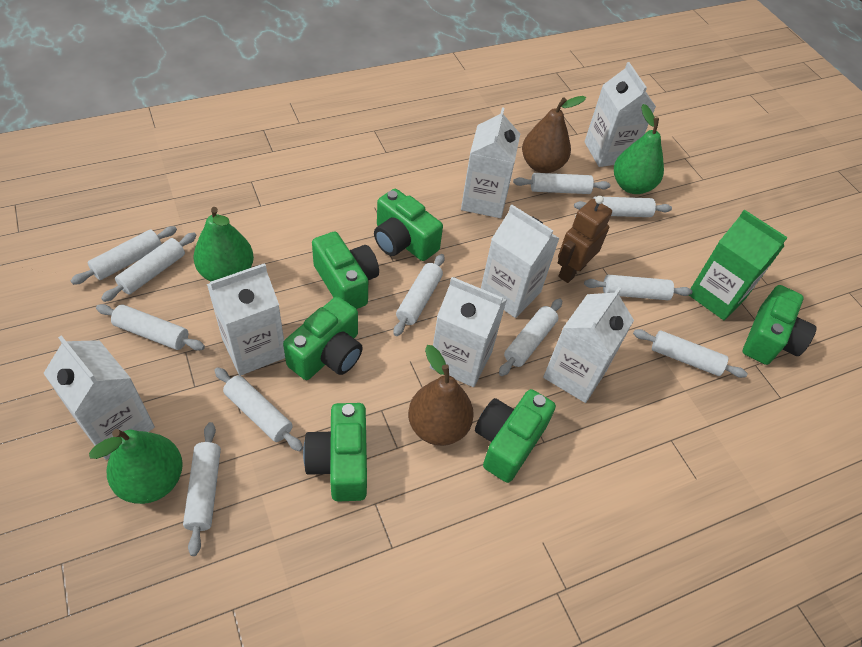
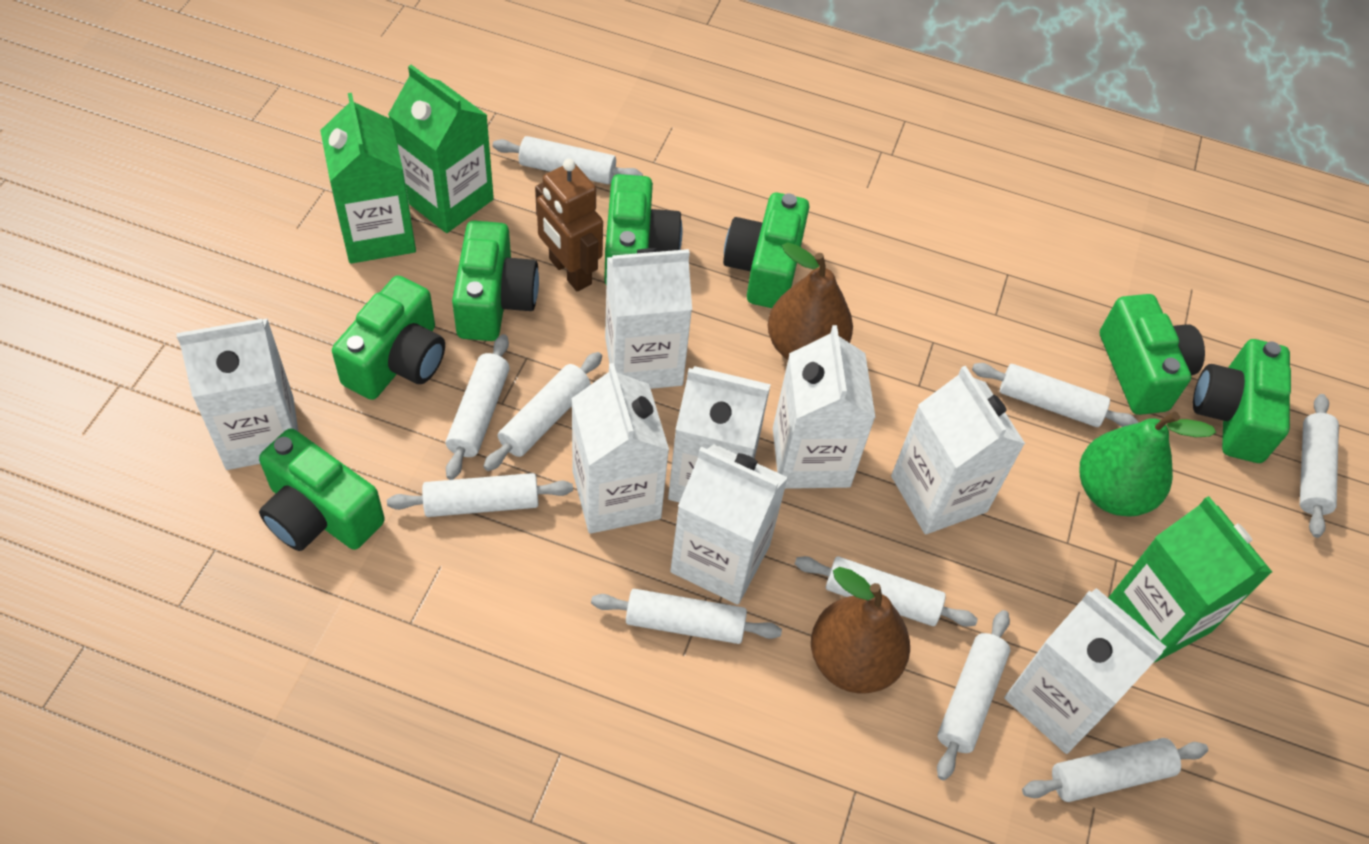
green camera: [283,296,363,380] [303,403,367,502] [312,231,379,309] [374,189,443,261] [475,389,556,483] [743,285,817,365] = 6 -> [259,429,385,551] [332,275,445,400] [452,221,539,341] [604,174,682,284] [723,193,809,308] [1100,294,1205,415] [1193,339,1291,463] = 7
green carton: [689,210,788,320] = 1 -> [320,93,416,264] [388,65,494,233] [1108,496,1272,663] = 3
green pear: [89,429,183,504] [193,207,254,282] [614,104,664,194] = 3 -> [1080,412,1216,517] = 1
white carton: [43,335,155,460] [207,263,285,376] [430,277,507,387] [461,107,520,218] [481,205,560,318] [543,287,634,403] [584,62,656,167] = 7 -> [176,318,298,470] [571,363,669,534] [605,248,692,389] [668,366,771,502] [670,444,788,605] [773,325,876,489] [891,366,1025,535] [1004,588,1166,754] = 8
white rolling pin: [71,226,177,285] [96,304,205,351] [101,233,197,302] [183,422,221,556] [214,367,303,451] [394,254,445,336] [499,298,562,376] [513,173,610,194] [574,196,672,217] [584,274,692,300] [633,329,748,378] = 11 -> [387,473,573,517] [446,334,510,480] [483,352,602,471] [493,136,643,184] [591,589,782,644] [795,556,978,627] [937,610,1010,780] [972,363,1138,427] [1022,738,1208,802] [1300,394,1339,538] = 10

